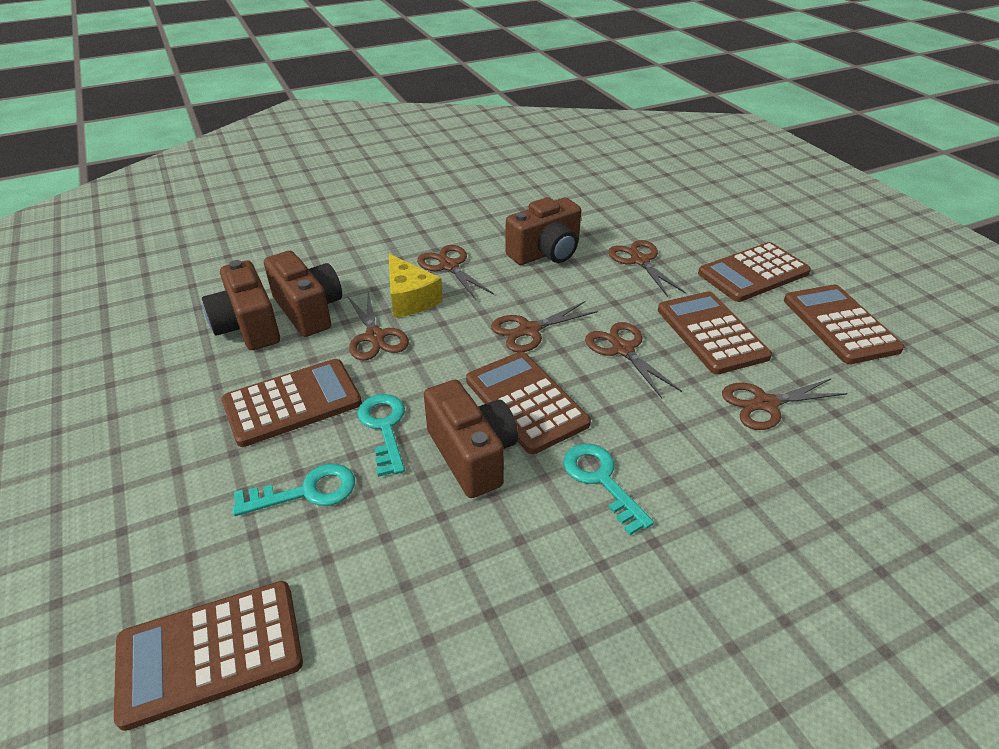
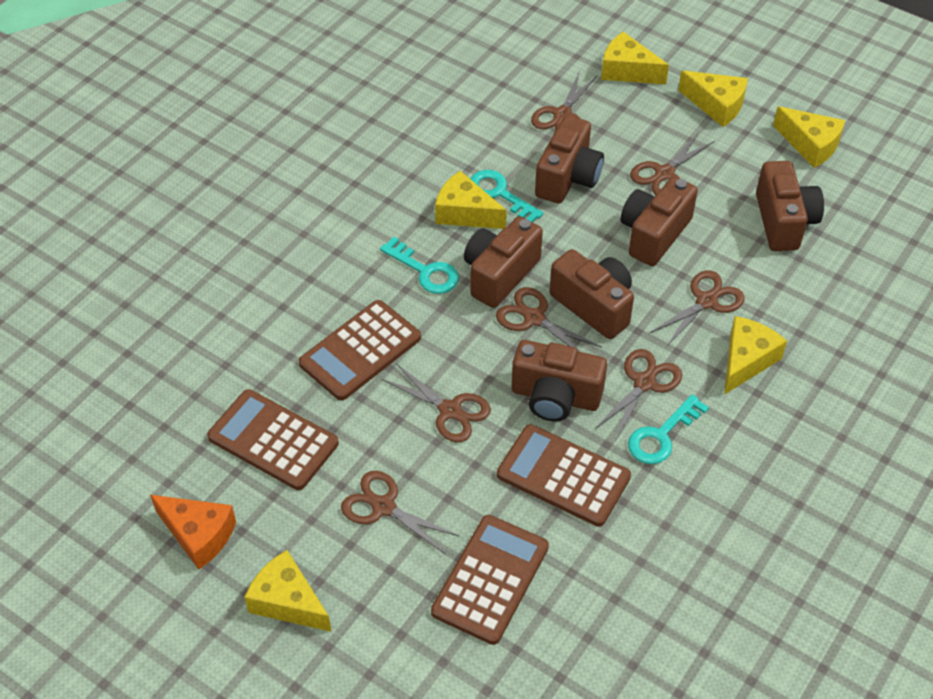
brown calculator: [114,581,303,731] [221,359,362,447] [466,352,591,454] [658,291,772,374] [698,242,811,302] [784,284,904,364] = 6 -> [207,389,339,490] [299,300,421,401] [431,515,549,645] [497,424,631,527] = 4
brown camera: [202,260,280,350] [264,251,342,337] [424,380,518,498] [505,197,581,265] = 4 -> [464,216,543,308] [512,340,607,421] [535,115,604,204] [550,249,634,339] [620,176,698,266] [756,161,824,251] = 6
brown scissors: [347,292,409,360] [417,245,494,300] [491,301,598,352] [585,322,682,398] [608,240,686,297] [722,379,848,430] = 6 -> [341,471,460,554] [381,363,491,442] [496,287,602,352] [531,71,598,130] [595,349,682,440] [630,132,715,195] [649,270,745,347] = 7
orange cheese: none = 0 -> [150,495,236,570] = 1
yellow cheese: [389,254,443,318] = 1 -> [244,550,332,632] [435,171,507,229] [601,32,669,84] [678,70,748,127] [724,316,787,395] [773,106,846,168] = 6

